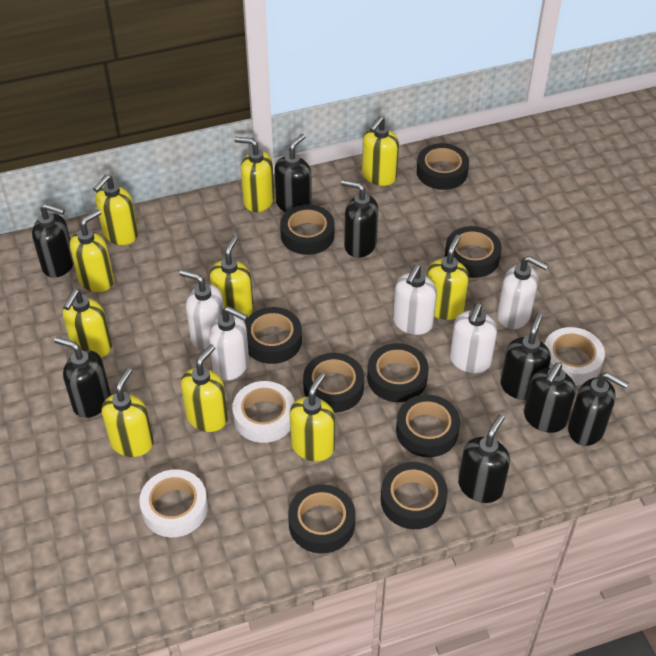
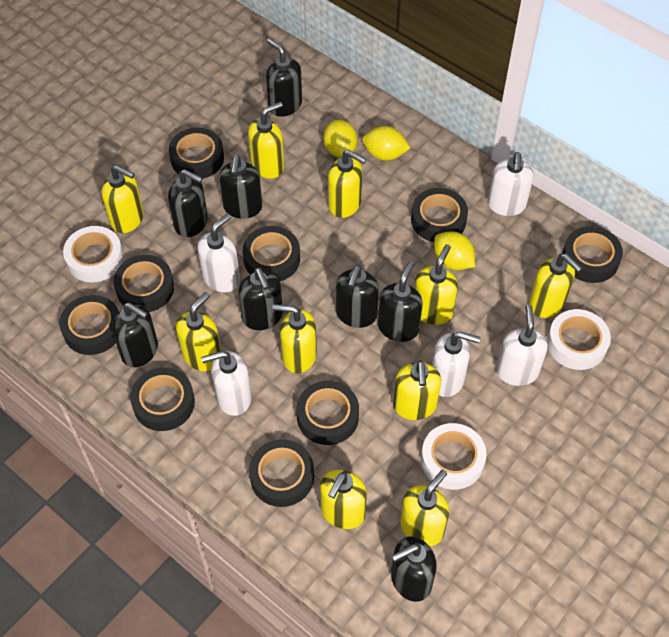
yellow lemon: none = 0 -> [323,120,357,158] [362,126,410,161] [434,231,475,270] = 3

